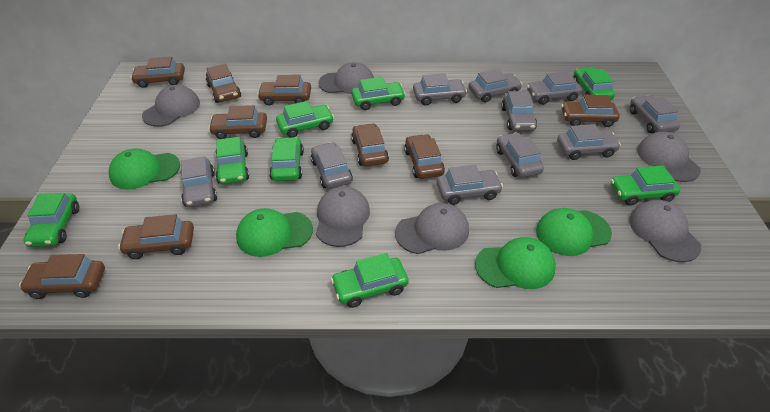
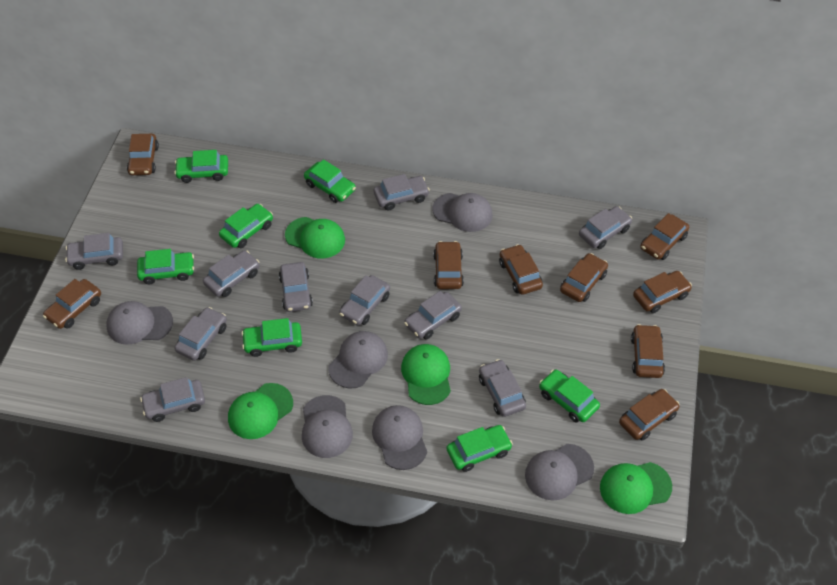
green car: [23,193,79,247] [215,137,249,184] [269,137,304,181] [276,101,334,137] [331,253,409,308] [351,77,406,110] [573,67,615,100] [611,165,680,206] = 8 -> [137,249,194,284] [174,150,228,183] [219,204,273,248] [241,318,302,357] [304,159,356,203] [446,425,513,472] [539,370,600,422] = 7

